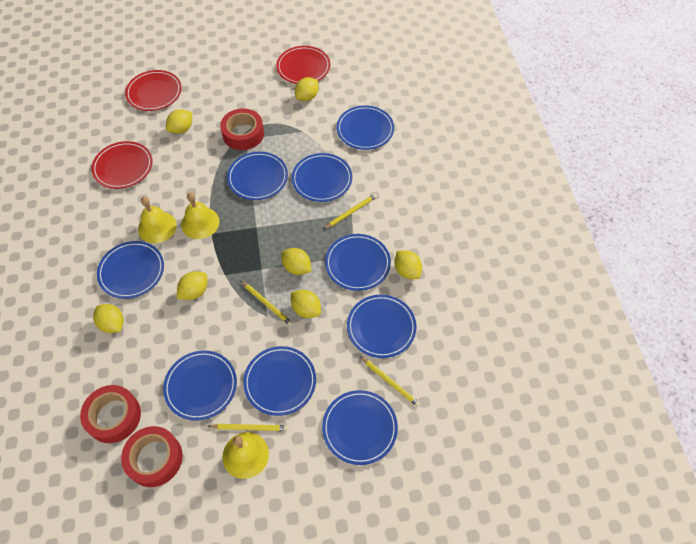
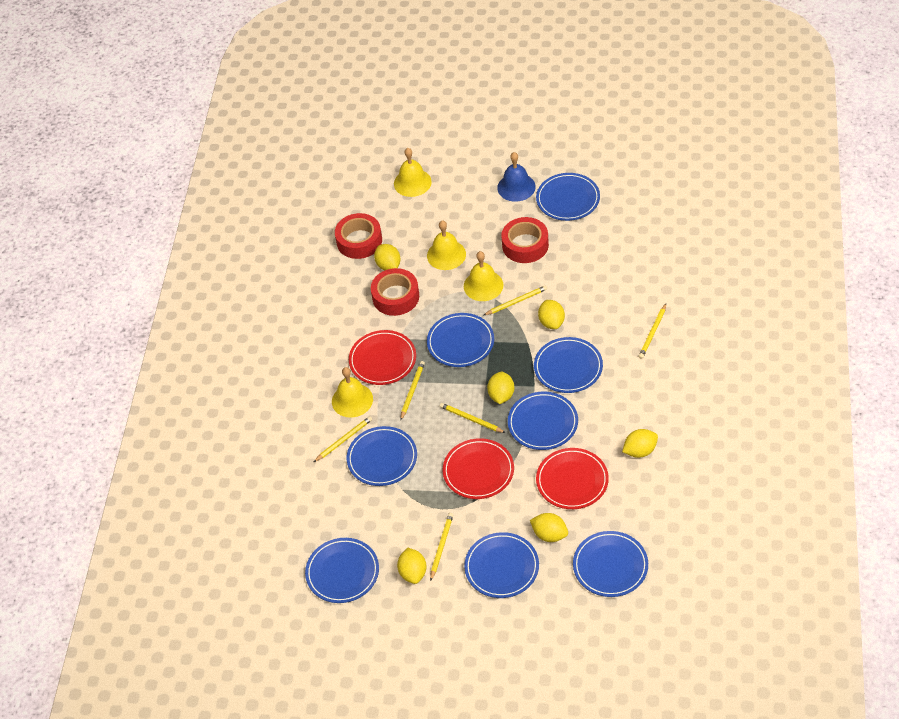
blue bell: none = 0 -> [497,152,536,202] = 1
blue plate: [97,241,164,299] [163,351,237,421] [227,152,288,200] [243,346,316,416] [292,153,352,202] [322,390,398,465] [325,234,391,291] [336,105,394,150] [347,295,416,358] = 9 -> [305,538,379,603] [347,426,417,486] [427,313,494,367] [464,532,539,598] [508,392,578,450] [534,337,603,393] [536,173,600,221] [573,531,648,597] = 8
yellow bell: [138,197,177,243] [181,192,219,239] [222,432,269,479] = 3 -> [332,367,373,418] [394,148,432,197] [427,220,466,270] [464,251,503,301] = 4
yellow lemon: [93,304,124,333] [166,109,192,134] [177,271,207,300] [281,248,311,275] [291,290,321,318] [295,77,319,101] [394,251,422,279] = 7 -> [374,244,401,270] [397,548,427,584] [487,372,514,404] [530,513,568,542] [538,300,565,329] [622,429,658,458] = 6
yellow pencil: [208,424,288,431] [241,281,293,326] [324,194,377,229] [360,356,420,407] = 4 -> [314,416,372,462] [400,361,425,421] [430,513,453,581] [440,403,505,433] [484,286,547,315] [639,304,666,359] = 6

